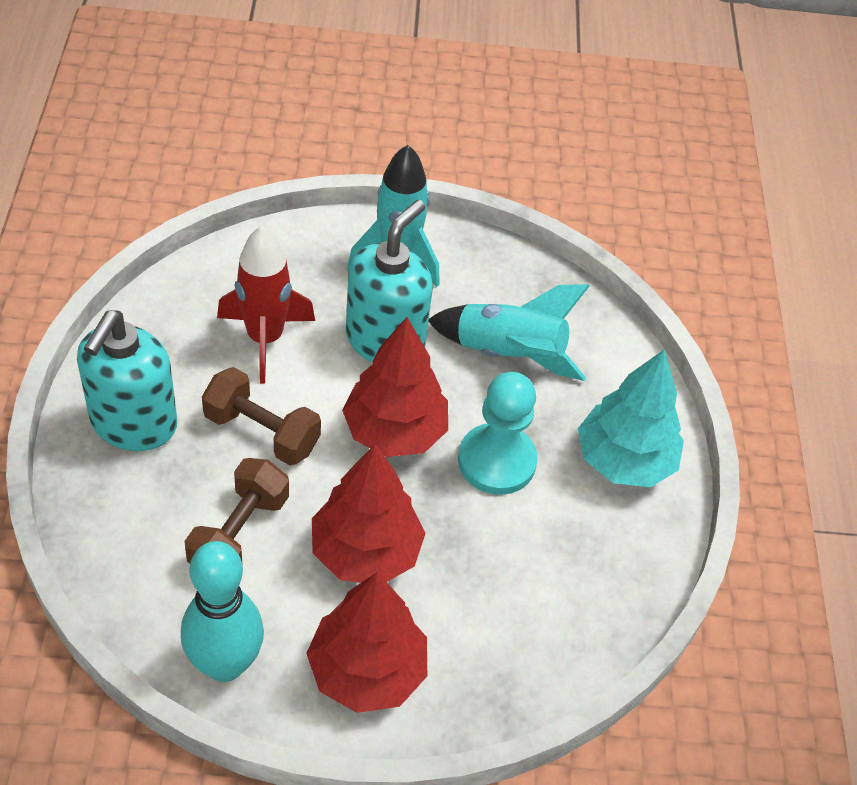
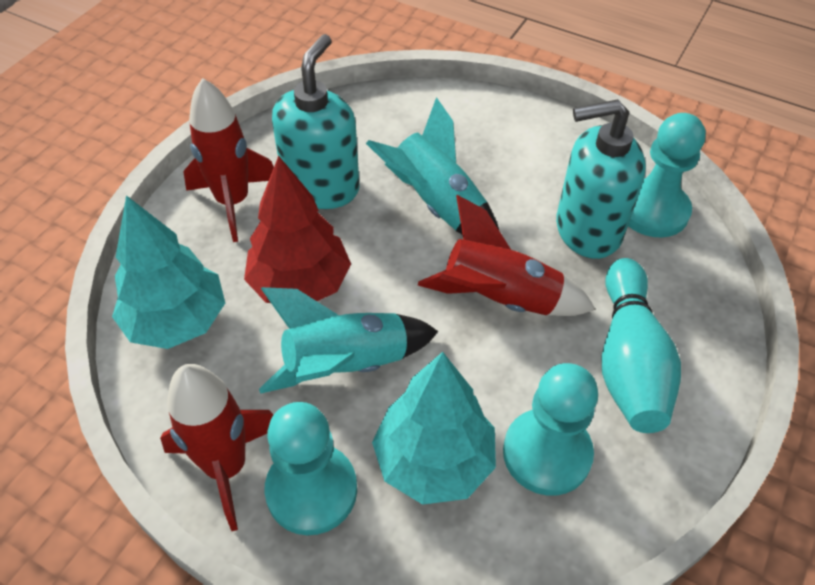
brown dumbbell: [185,458,289,566] [202,367,321,465] = 2 -> none = 0
red rocket: [217,226,315,383] = 1 -> [160,364,273,531] [183,78,274,242] [418,195,596,316] = 3
red tree: [306,572,427,713] [312,444,426,583] [342,317,448,457] = 3 -> [244,156,351,303] = 1
turquoise pawn: [458,372,538,495] = 1 -> [264,402,357,535] [503,363,598,496] [628,113,706,237] = 3
turquoise tree: [578,349,684,487] = 1 -> [112,195,225,349] [372,352,496,505] = 2

